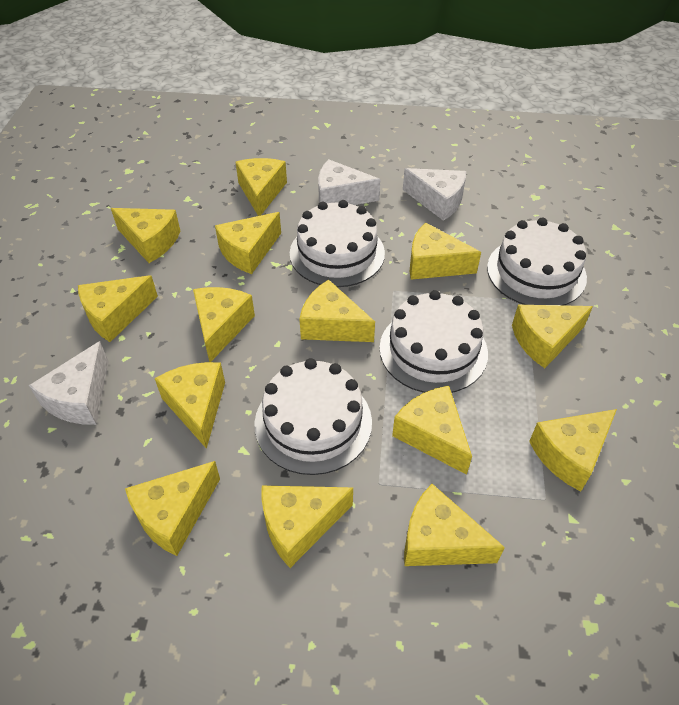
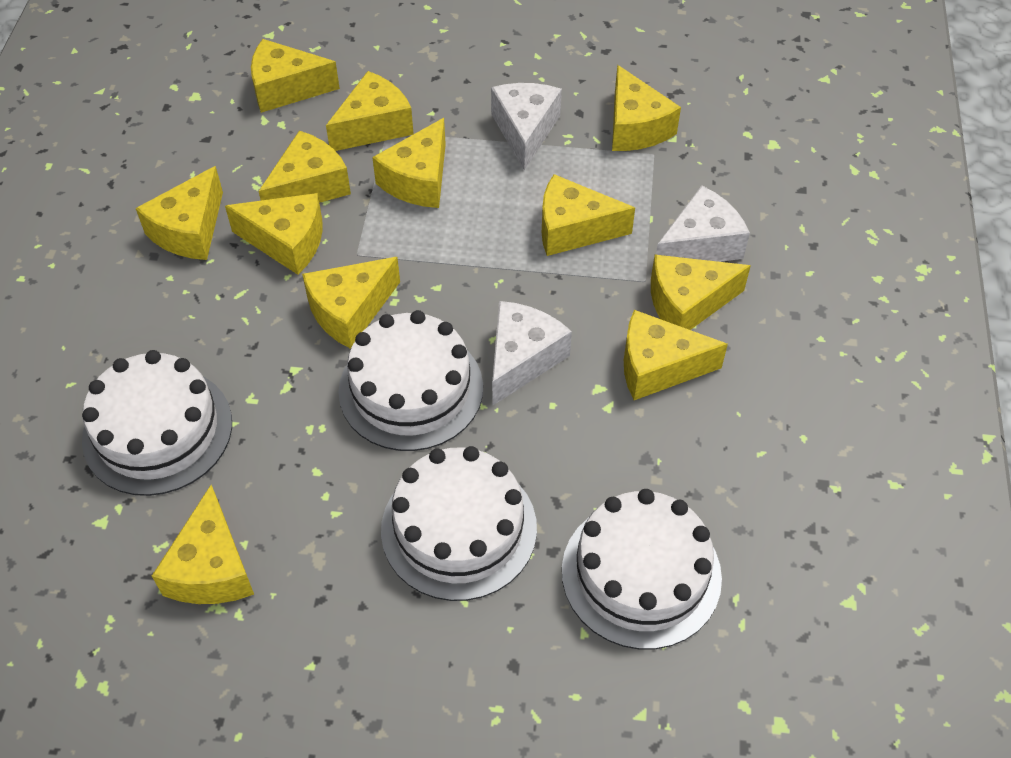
yellow cheese: [78,275,158,342] [111,208,180,263] [125,461,220,556] [155,362,225,449] [193,287,255,362] [215,212,281,274] [236,158,287,216] [261,486,353,568] [300,280,375,342] [392,386,472,475] [404,484,505,566] [409,222,481,280] [512,305,593,368] [529,409,617,492] = 14 -> [136,166,223,260] [152,485,254,604] [225,193,323,275] [251,39,340,113] [258,130,351,203] [302,257,400,349] [326,71,414,151] [372,118,446,208] [542,174,635,256] [612,65,681,151] [624,310,728,400] [651,255,751,330] = 12

